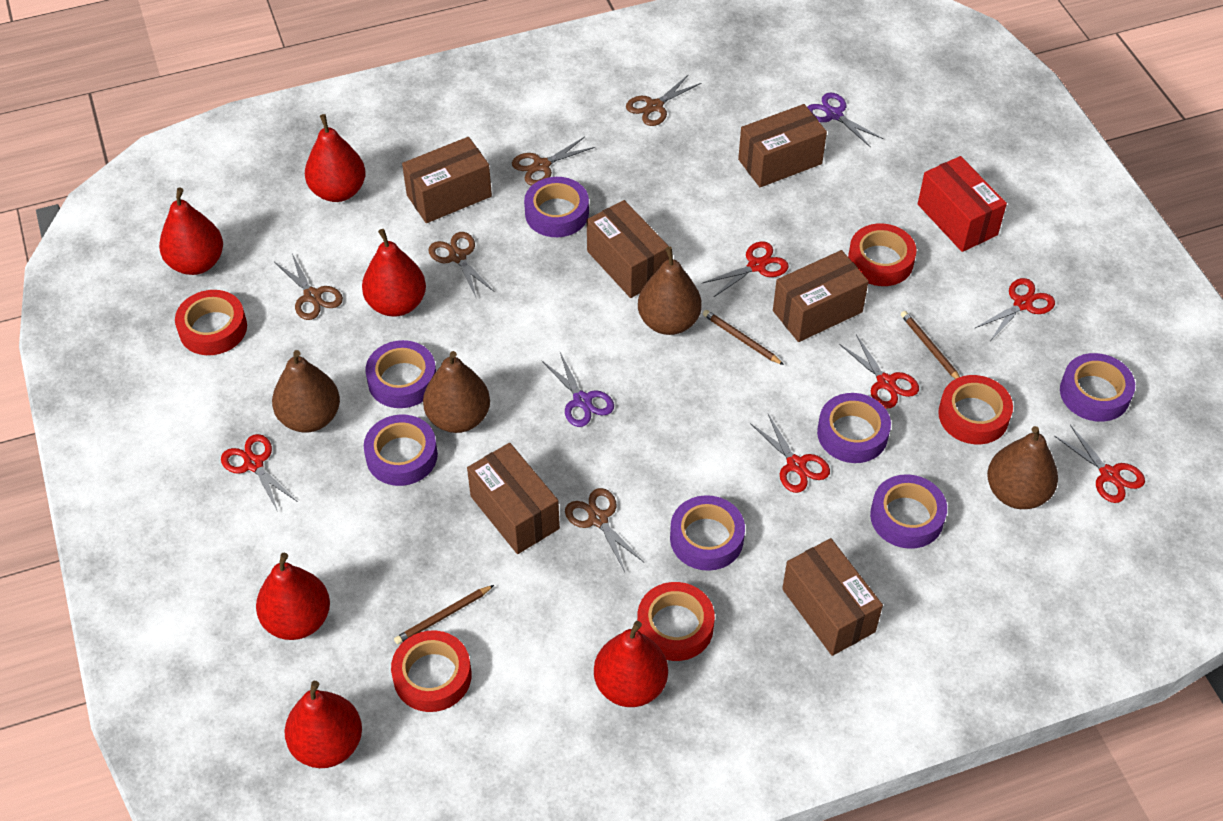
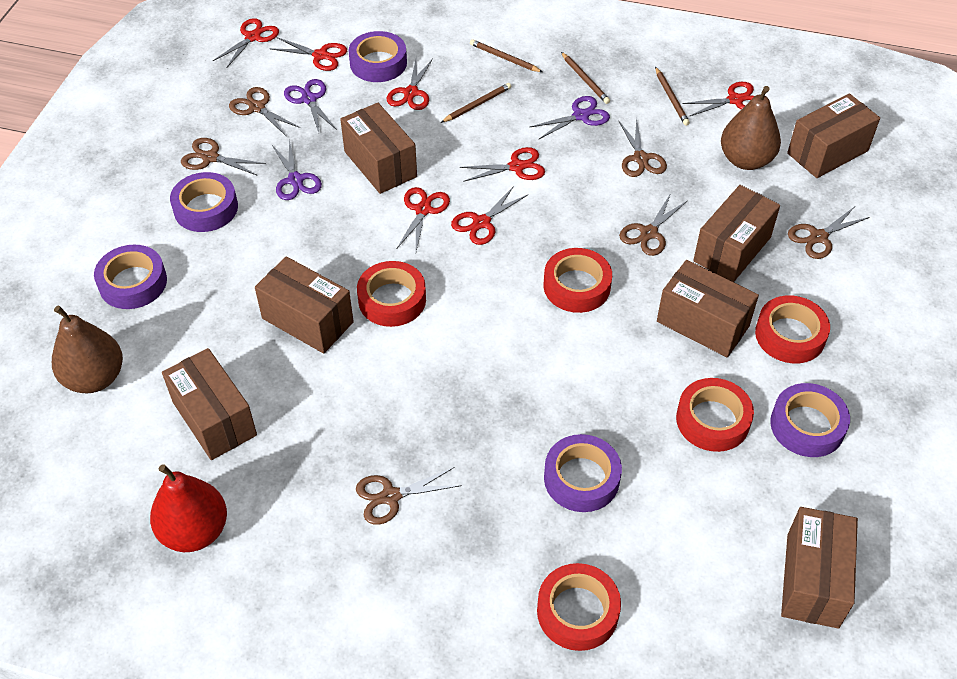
brown box: [402,137,492,223] [467,443,560,554] [587,200,669,298] [738,104,827,187] [773,250,869,342] [782,538,883,656] = 6 -> [162,348,257,460] [255,256,354,354] [340,103,417,194] [657,260,759,357] [693,185,780,282] [781,507,858,629] [787,94,880,178] = 7
brown pear: [272,350,340,433] [423,351,490,433] [638,247,702,335] [987,426,1058,509] = 4 -> [52,306,123,393] [721,86,781,170] = 2
brown pencil: [394,585,494,645] [703,310,784,365] [901,311,960,379] = 3 -> [441,83,511,123] [470,39,543,72] [561,52,610,104] [655,67,690,126] = 4
brown scissors: [274,254,343,320] [429,232,495,297] [512,137,595,186] [565,488,644,572] [626,75,701,126] = 5 -> [181,138,266,176] [229,87,300,136] [356,467,462,525] [619,118,667,177] [619,193,687,256] [788,207,870,259] = 6
purple scissors: [542,352,614,427] [807,93,883,148] = 2 -> [272,139,322,200] [284,79,337,132] [530,96,610,139] = 3
purple tape: [364,415,438,486] [366,340,436,408] [524,177,589,237] [670,495,745,571] [817,393,891,463] [870,474,947,549] [1060,353,1135,422] = 7 -> [94,245,167,309] [170,172,238,232] [348,31,407,82] [544,434,622,512] [770,383,850,457] = 5
red box: [918,156,1007,252] = 1 -> none = 0
red pear: [159,188,223,275] [256,553,330,640] [285,681,362,768] [305,114,366,202] [362,229,426,317] [594,621,668,707] = 6 -> [150,464,227,552] = 1
red scissors: [221,434,298,512] [703,241,789,297] [750,414,830,493] [839,335,919,409] [975,278,1055,341] [1054,425,1145,503] = 6 -> [213,18,279,68] [269,37,347,71] [387,59,433,110] [397,187,450,251] [451,186,528,245] [459,147,545,182] [682,82,754,117] = 7

